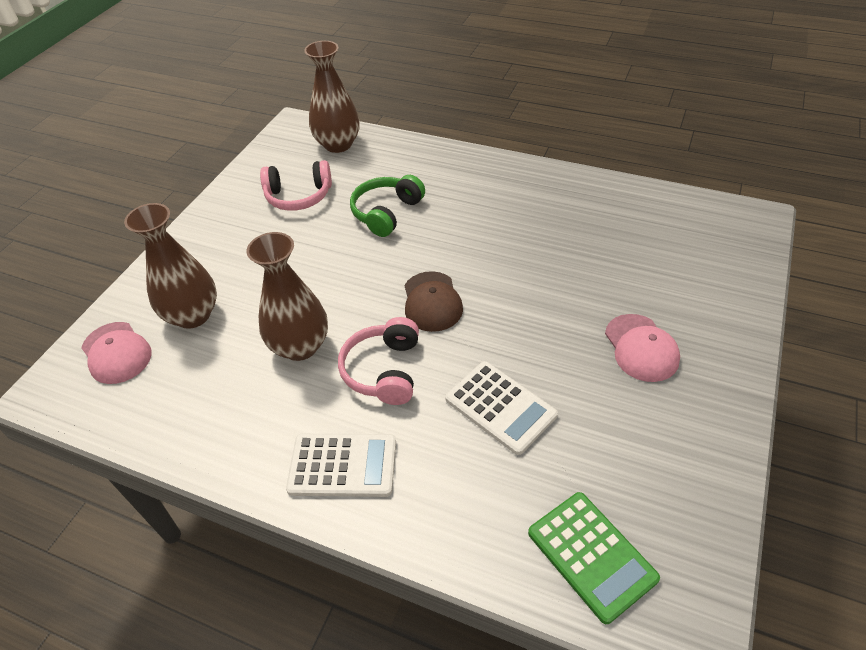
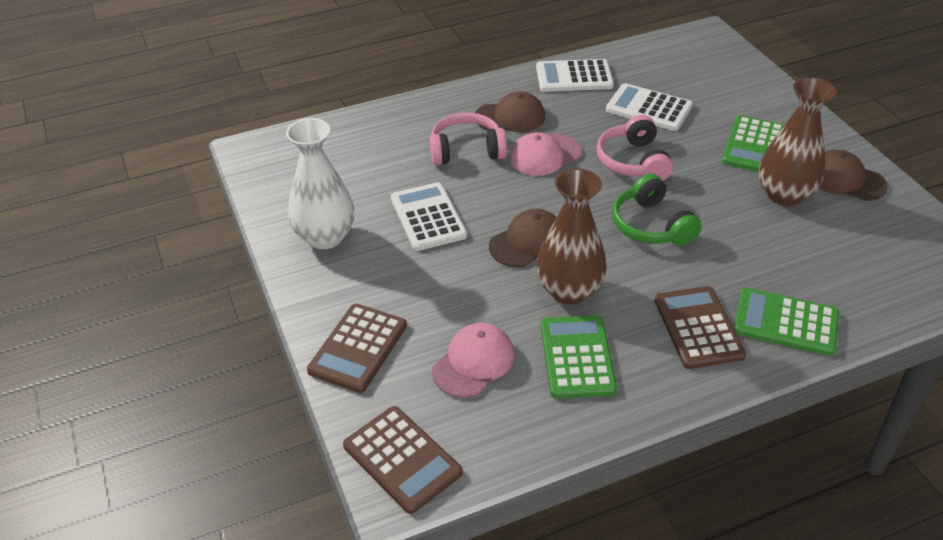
brown calculator: none = 0 -> [307,304,407,393] [343,406,463,514] [654,286,746,369] = 3
brown cap: [405,271,463,332] = 1 -> [475,91,545,132] [489,209,557,267] [819,150,888,201] = 3
brown vase: [124,203,217,329] [246,232,328,361] [304,41,360,153] = 3 -> [536,168,607,305] [759,77,837,206] = 2
green calculator: [528,492,660,624] = 1 -> [541,315,617,398] [722,115,785,172] [734,288,839,356] = 3
white calculator: [286,434,396,497] [445,361,558,455] = 2 -> [391,182,467,251] [536,59,614,92] [606,83,693,131] = 3
white vase: none = 0 -> [286,118,354,249] = 1

